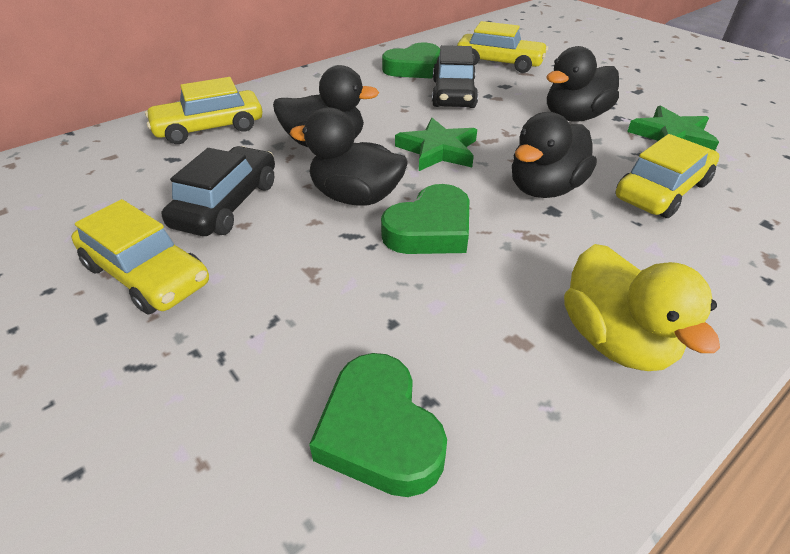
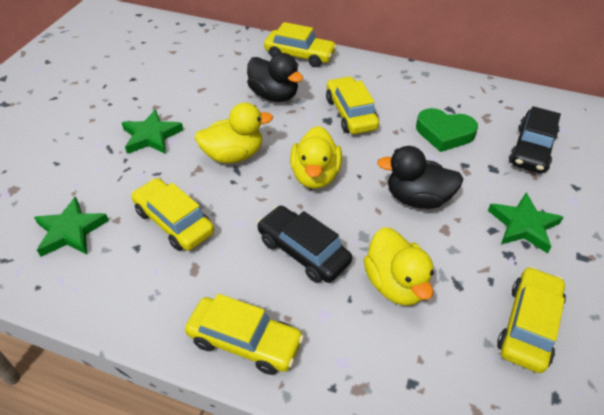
black duck: [273,65,379,147] [290,107,408,206] [512,112,597,198] [546,46,619,122] = 4 -> [247,53,303,102] [377,146,463,209] = 2
green heart: [309,353,447,497] [381,184,469,254] [382,43,440,79] = 3 -> [416,108,478,152] = 1
green star: [395,118,477,171] [627,106,719,150] = 2 -> [34,197,109,257] [122,109,183,154] [488,192,563,253] = 3
yellow car: [71,199,209,314] [145,77,262,144] [457,21,548,73] [615,134,719,218] = 4 -> [131,178,214,251] [185,294,304,375] [264,22,337,67] [326,76,379,134] [497,266,566,373] = 5
yellow duck: [564,244,720,371] = 1 -> [195,102,273,163] [290,126,342,189] [363,227,434,306] = 3

